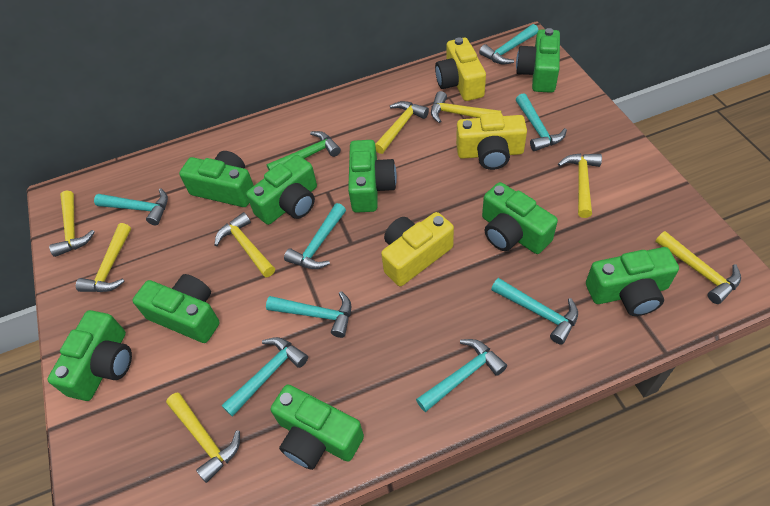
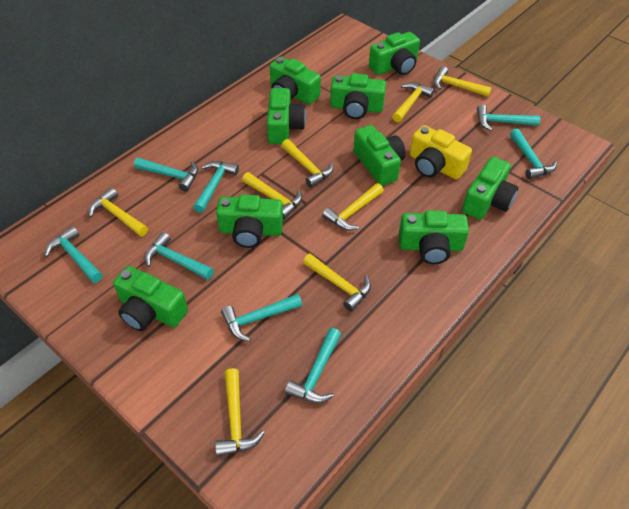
green hammer: [266,131,341,170] = 1 -> none = 0
yellow camera: [381,212,454,286] [435,37,486,101] [456,113,527,170] = 3 -> [410,125,472,179] = 1

